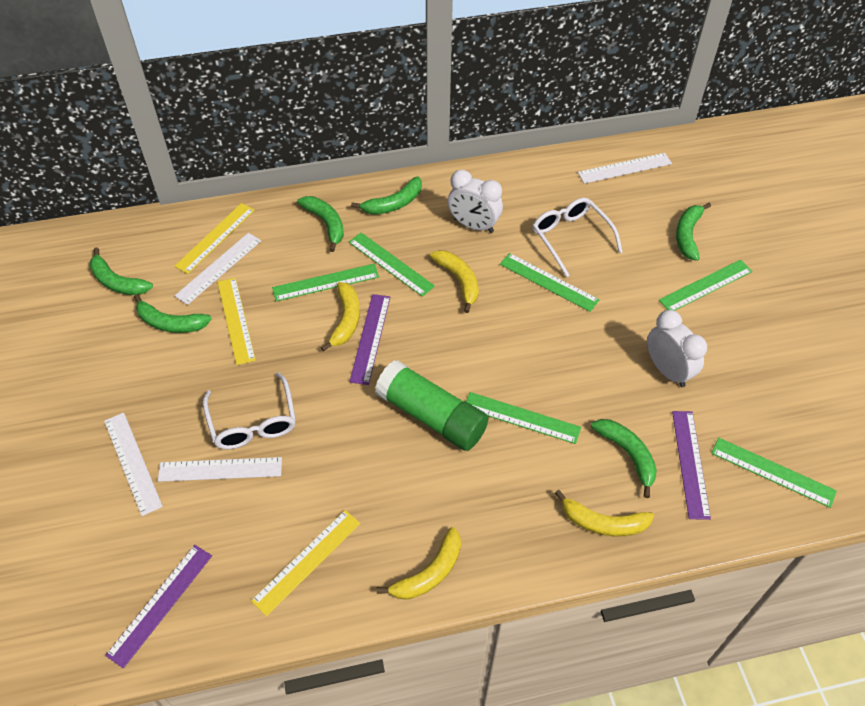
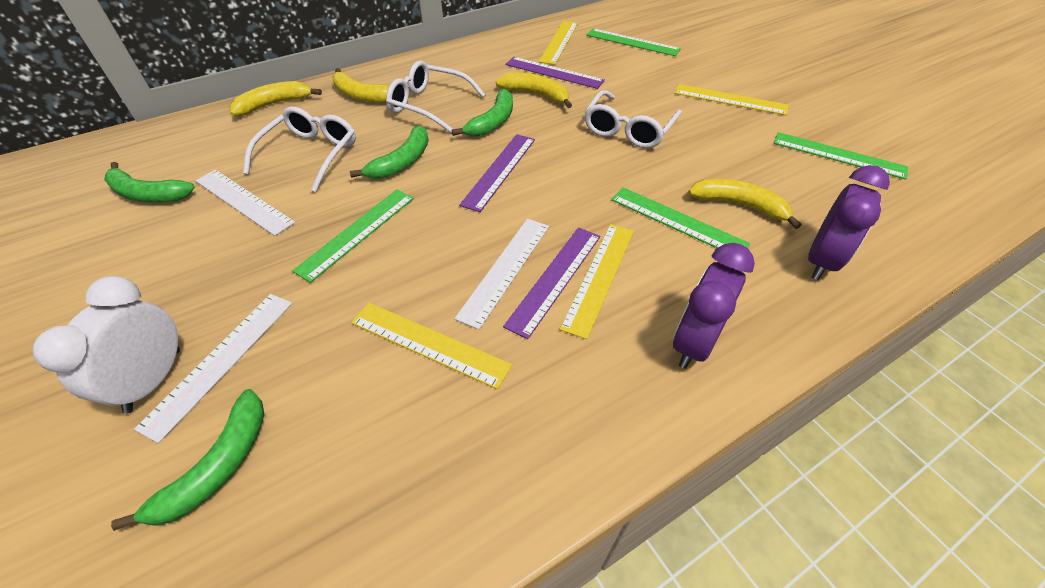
green banana: [90,248,153,295] [134,294,211,333] [297,196,344,252] [351,177,422,215] [591,419,657,498] [676,203,711,261] = 6 -> [104,162,195,203] [111,389,265,531] [350,125,428,179] [452,89,513,136] = 4
green glue stick: [375,360,489,451] = 1 -> none = 0
green ruler: [272,264,379,301] [349,233,435,297] [466,392,581,444] [500,253,600,312] [659,260,753,311] [711,437,837,508] = 6 -> [292,189,414,283] [587,29,681,56] [611,187,750,248] [774,132,908,179] = 4
purple clock: none = 0 -> [673,243,755,369] [808,165,890,280] = 2
white clock: [448,170,503,233] [647,310,707,387] = 2 -> [32,276,180,414] = 1
white glasses: [203,372,296,449] [532,198,622,277] = 2 -> [243,107,356,192] [386,61,485,133] [585,90,682,148] = 3
white ruler: [104,412,163,516] [158,457,282,482] [175,233,261,305] [578,153,672,184] = 4 -> [134,294,292,443] [195,170,295,236] [454,219,549,330] = 3
yellow ruler: [174,203,255,274] [218,278,256,365] [251,510,361,616] = 3 -> [351,303,512,389] [539,21,578,65] [560,224,634,339] [675,84,789,115] = 4

